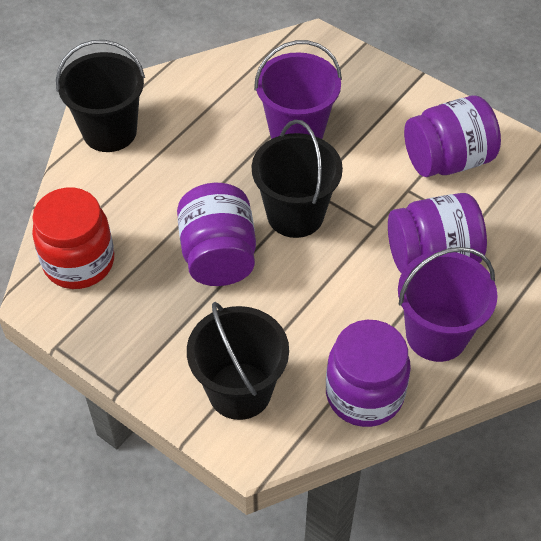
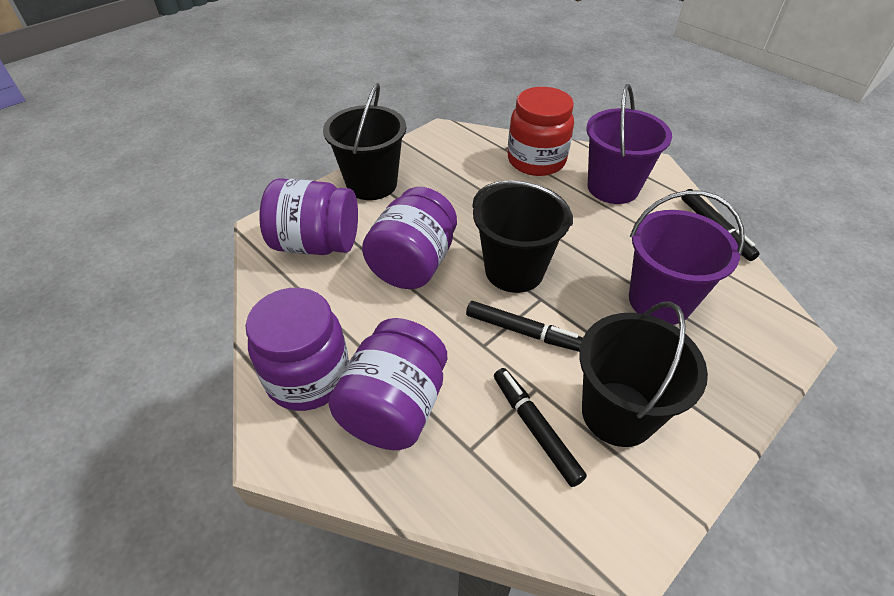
black marker: none = 0 -> [466,301,583,352] [494,368,587,487] [681,189,760,261] = 3

